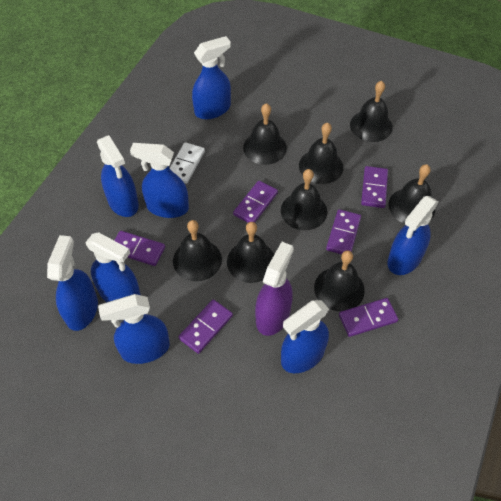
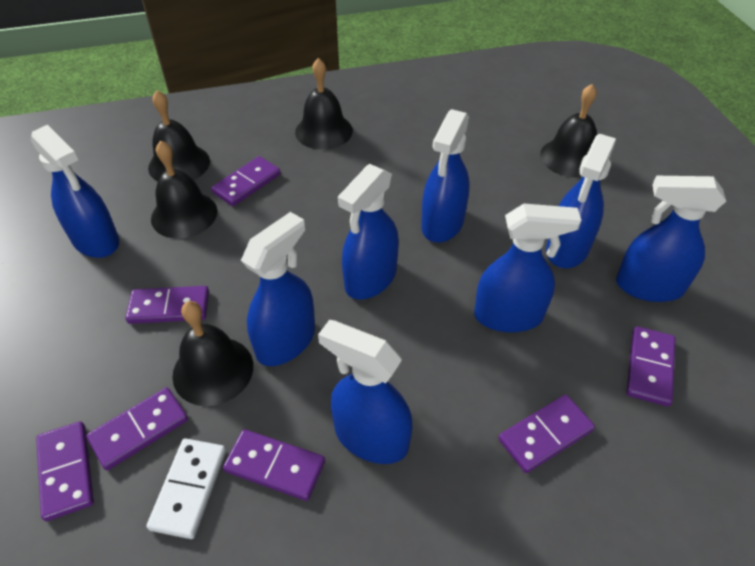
black bell: [173,220,222,281] [227,222,274,283] [243,103,287,165] [281,169,327,230] [299,123,343,184] [314,250,365,312] [350,81,393,142] [389,164,435,224] = 8 -> [148,91,210,181] [151,140,217,239] [172,301,253,406] [295,58,353,150] [540,84,597,178] = 5
purple domino: [114,231,165,266] [179,299,233,354] [233,181,278,223] [326,209,361,254] [339,298,398,337] [361,166,388,208] = 6 -> [36,421,94,521] [86,387,188,470] [125,286,209,324] [211,156,281,206] [223,429,325,501] [498,395,595,473] [626,326,675,407] = 7
purple spray bottle: [255,242,294,336] = 1 -> none = 0

